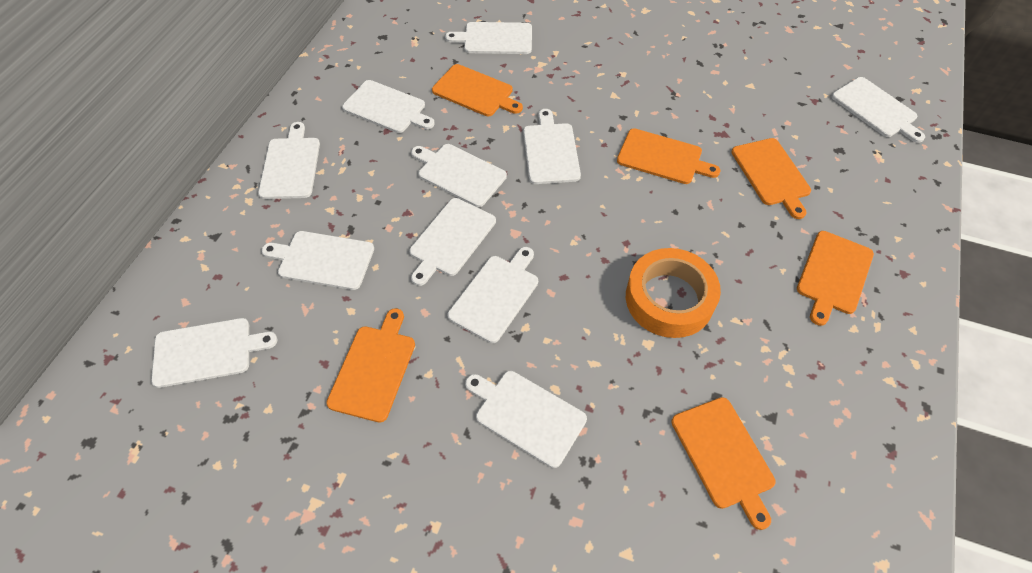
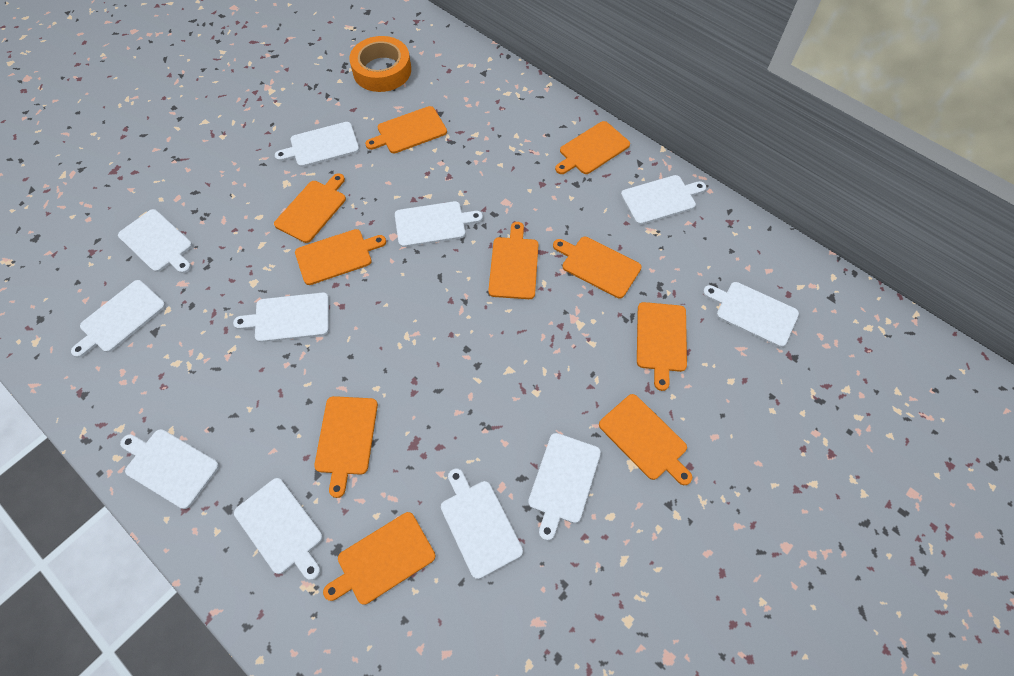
orange cutting board: [326,308,415,423] [432,64,523,116] [617,128,720,184] [671,397,776,530] [731,138,811,219] [797,231,874,326] = 6 -> [274,173,346,243] [295,229,386,285] [314,396,378,498] [323,512,435,605] [365,106,447,153] [488,222,539,299] [553,237,642,298] [555,121,630,174] [599,394,692,485] [637,302,687,391] = 10

